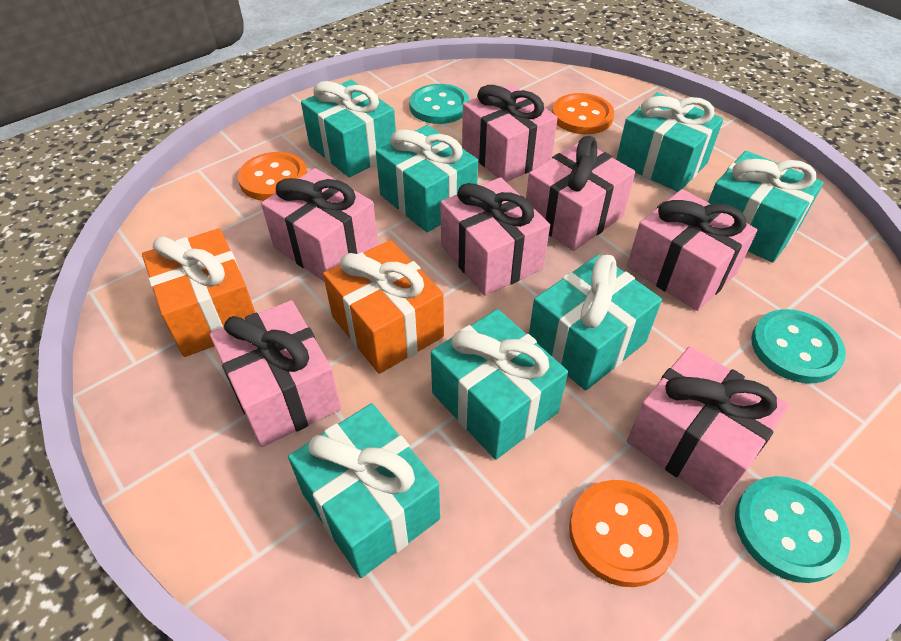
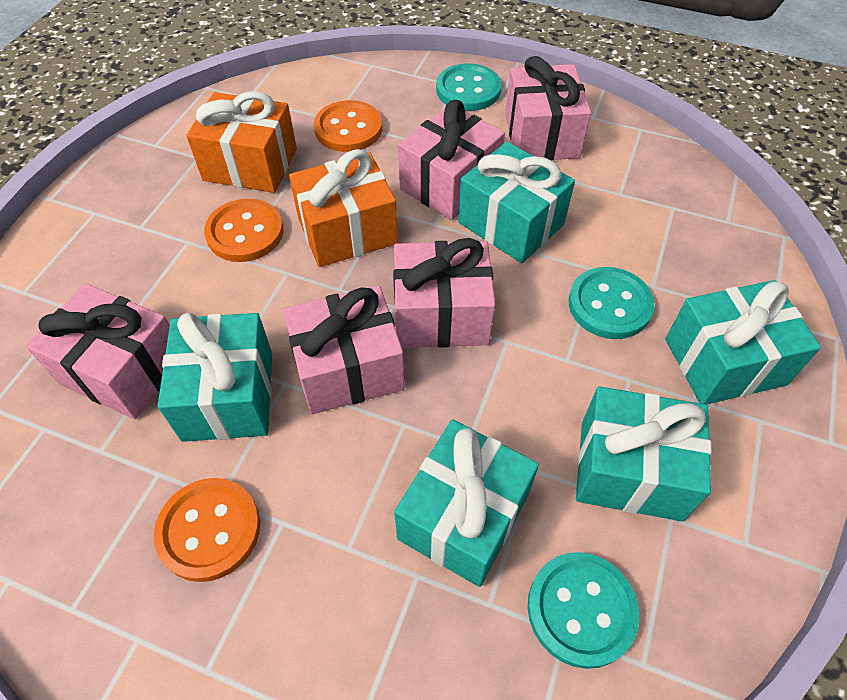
pink gift: [210,300,341,447] [261,168,378,282] [440,177,550,296] [462,84,558,182] [526,136,635,251] [627,189,758,311] [627,346,789,505] = 7 -> [26,283,170,419] [283,285,405,414] [393,238,495,348] [398,100,505,220] [505,56,591,161] = 5
turquoise gift: [288,403,440,578] [301,80,396,177] [376,125,478,232] [431,309,568,460] [529,254,662,391] [616,92,724,192] [708,150,824,263] = 7 -> [158,313,272,442] [394,420,539,587] [458,142,575,263] [576,386,712,521] [665,280,821,405] = 5

